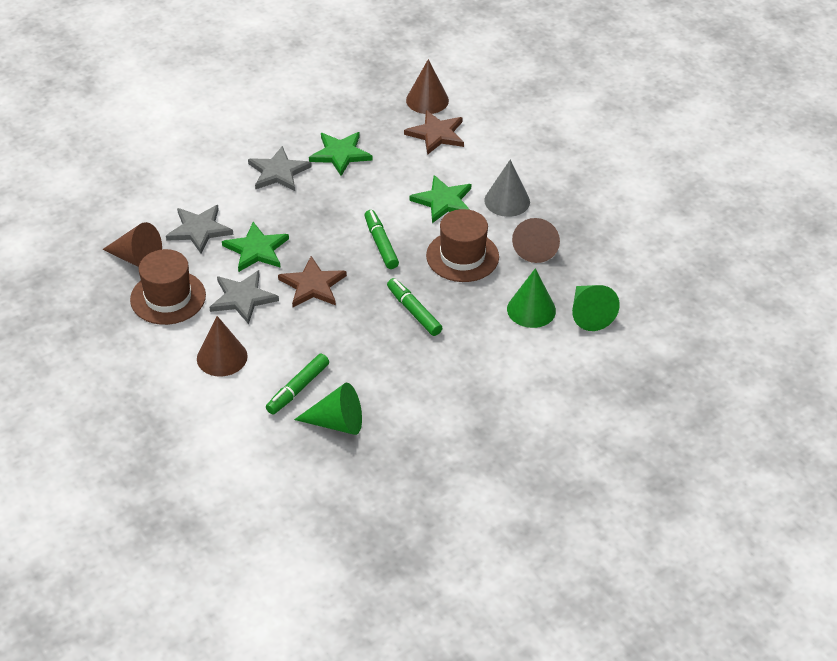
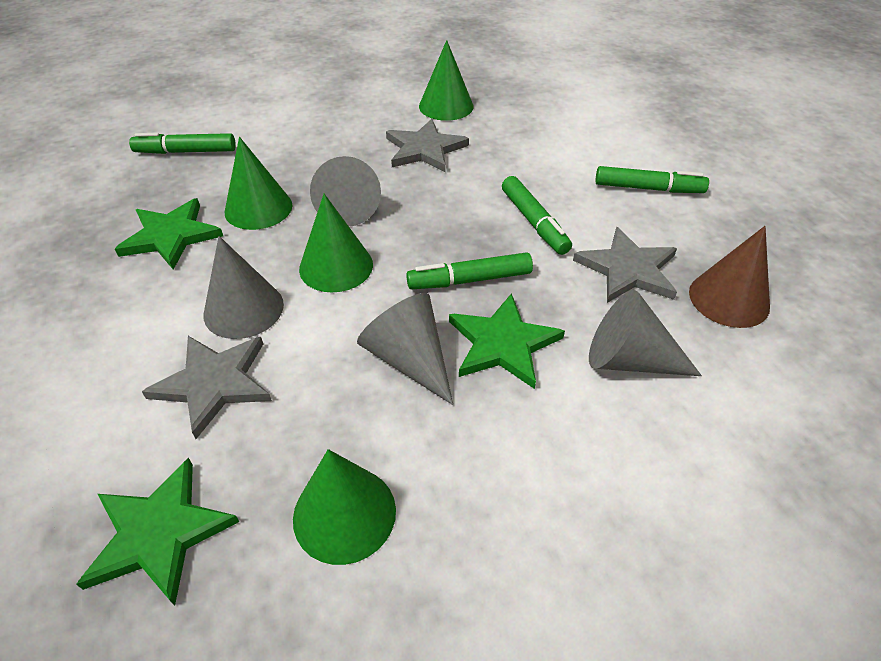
brown cone: [102,222,162,267] [197,316,248,376] [406,59,449,114] [512,218,560,263] = 4 -> [689,226,770,328] = 1
brown hat: [130,249,206,325] [426,209,499,282] = 2 -> none = 0
brown star: [278,256,347,307] [404,110,464,155] = 2 -> none = 0
green cone: [294,383,362,435] [507,268,556,328] [572,285,620,331] = 3 -> [225,137,292,230] [293,449,396,565] [299,194,373,292] [419,40,474,121] = 4
green marker: [266,354,329,415] [364,210,399,269] [387,278,442,336] = 3 -> [129,133,236,154] [406,252,533,289] [502,176,572,255] [595,166,709,193] = 4
grey cone: [484,160,530,217] = 1 -> [204,236,284,339] [310,156,381,227] [357,293,453,405] [589,290,702,376] = 4

